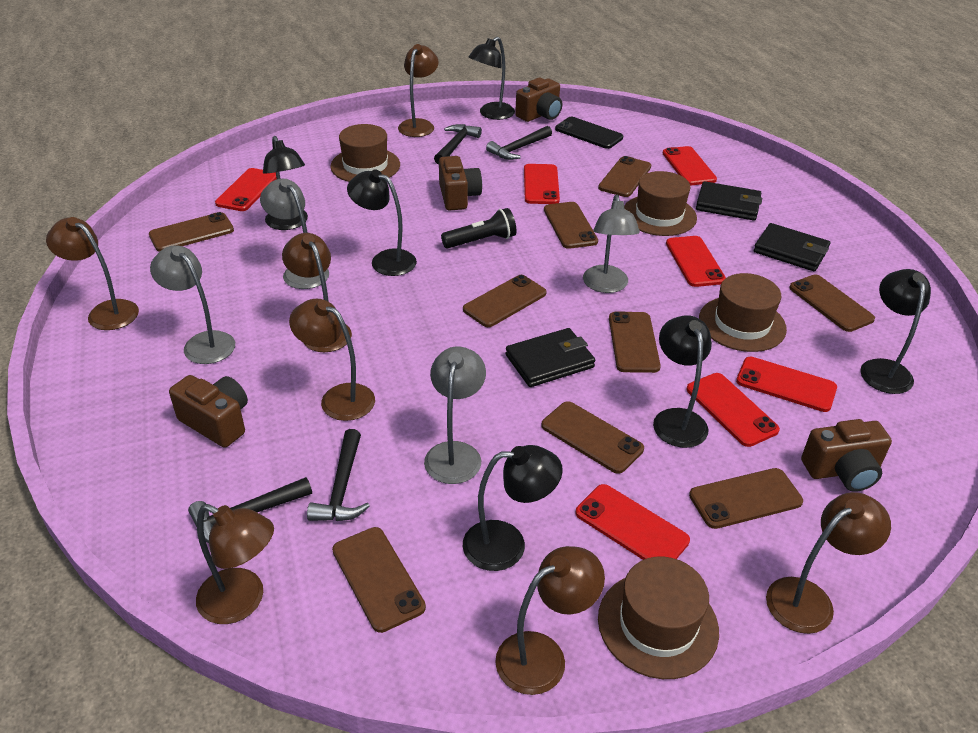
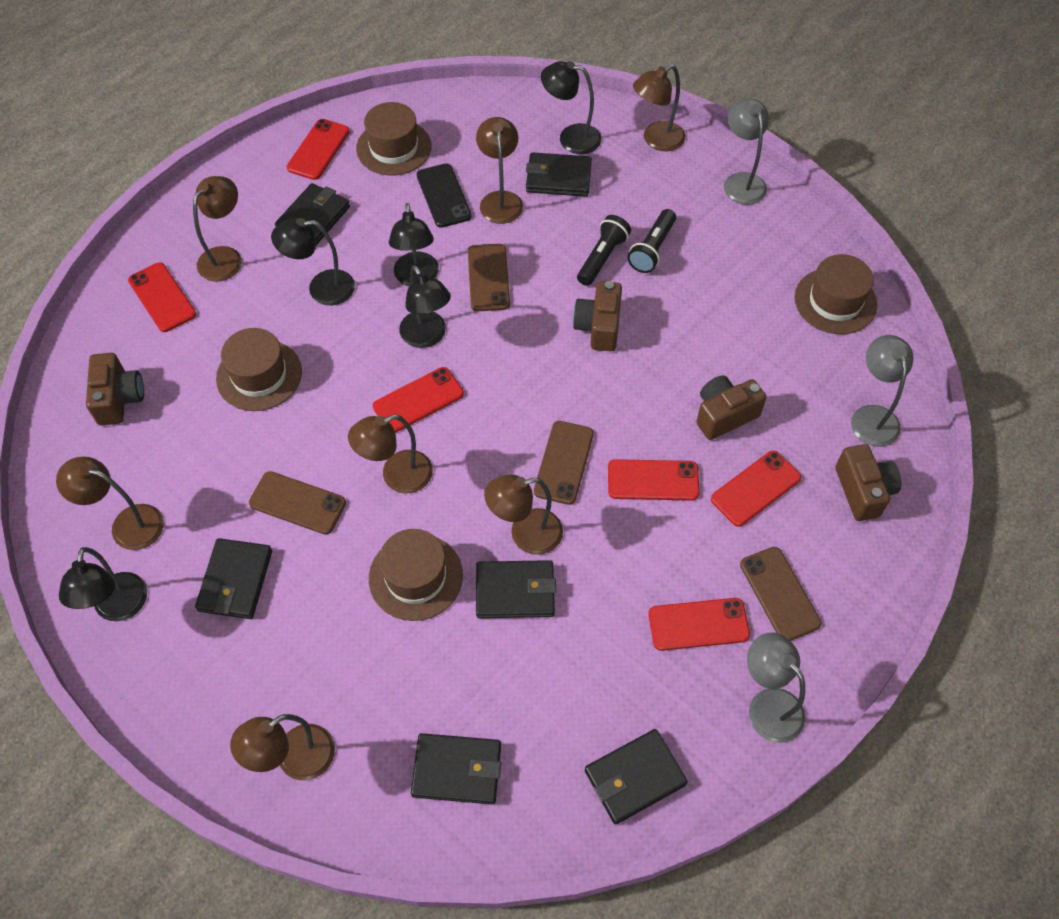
black flashlight: [441,208,516,249] = 1 -> [577,215,631,286] [628,209,676,273] = 2
black hammer: [188,477,312,543] [307,429,370,521] [434,124,482,164] [486,126,552,160] = 4 -> none = 0
black lamp: [263,136,308,230] [347,170,417,276] [463,445,563,571] [469,37,515,120] [653,315,712,448] [860,269,931,394] = 6 -> [59,547,147,621] [271,218,355,305] [389,203,439,286] [399,265,451,348] [541,61,601,154] = 5
black wallet: [505,328,595,387] [696,181,762,220] [754,223,830,271] = 3 -> [195,538,272,619] [275,183,350,245] [411,733,501,805] [476,560,556,618] [526,152,592,197] [585,729,688,824] = 6
brown phone: [149,212,234,252] [332,527,426,633] [463,275,547,327] [541,401,644,474] [544,202,598,249] [598,156,651,197] [609,311,661,373] [689,468,803,529] [789,275,875,332] = 9 -> [249,471,346,534] [468,244,510,311] [534,421,594,505] [740,547,821,641] = 4
grey lamp: [150,245,235,364] [260,179,329,289] [424,346,486,484] [583,195,640,293] = 4 -> [724,99,769,205] [747,633,805,743] [851,335,913,447] = 3
red phone: [215,168,277,211] [524,164,560,204] [576,484,690,560] [663,146,717,185] [666,236,726,287] [686,373,780,447] [736,357,837,412] = 7 -> [128,262,196,332] [286,119,350,180] [373,367,464,433] [608,459,700,501] [649,598,750,651] [711,450,801,527] = 6

